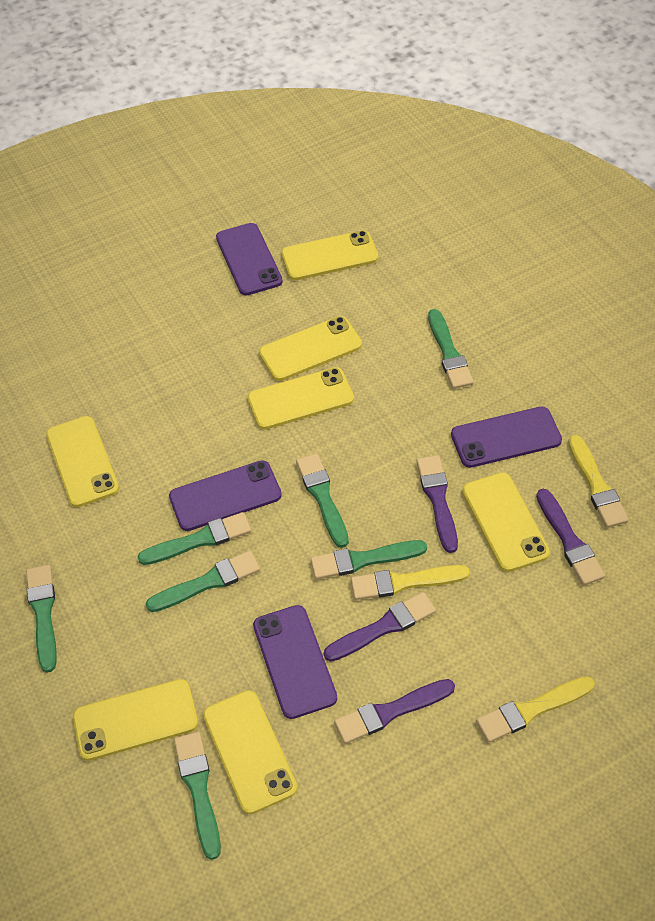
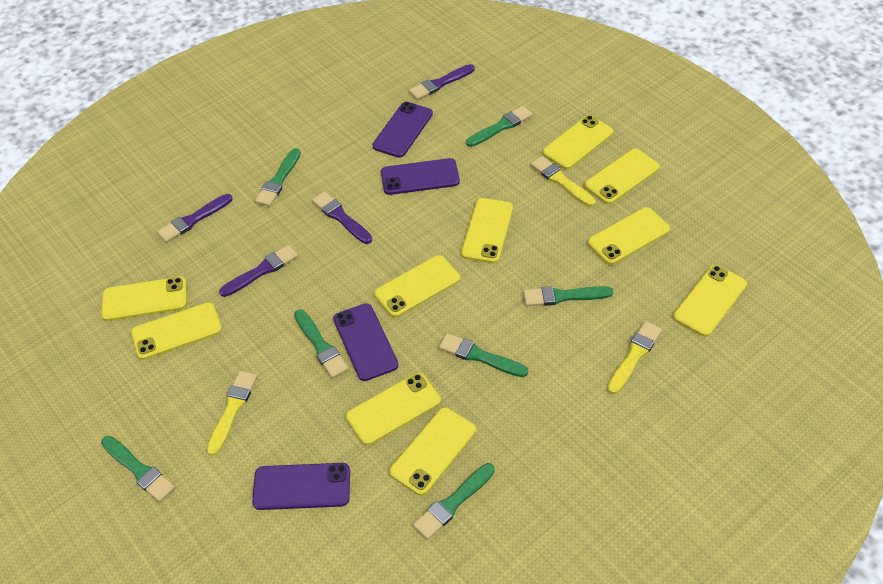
yellow phone: [46,416,119,507] [73,679,198,761] [203,690,297,814] [247,367,354,430] [259,316,362,381] [281,230,378,280] [462,473,550,572] = 7 -> [101,277,187,321] [131,302,222,360] [346,373,441,445] [374,255,460,317] [389,407,476,496] [461,198,513,263] [542,115,614,169] [584,149,660,204] [588,207,670,265] [673,265,747,337] = 10

